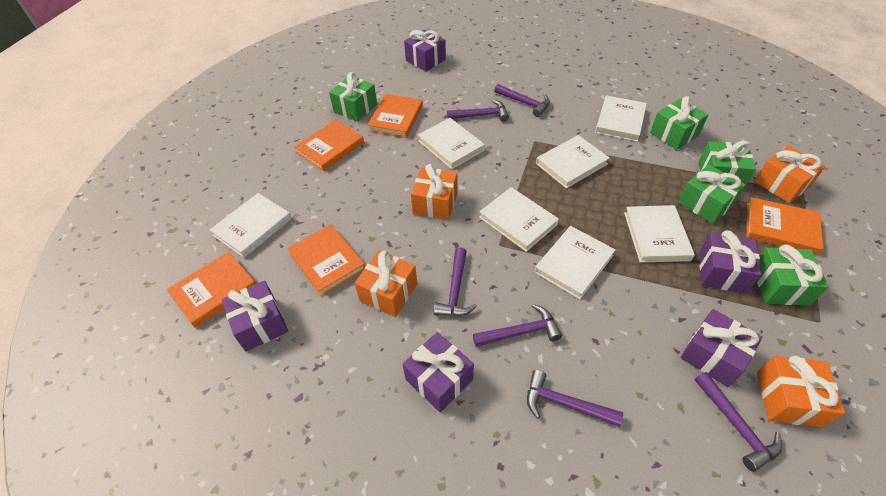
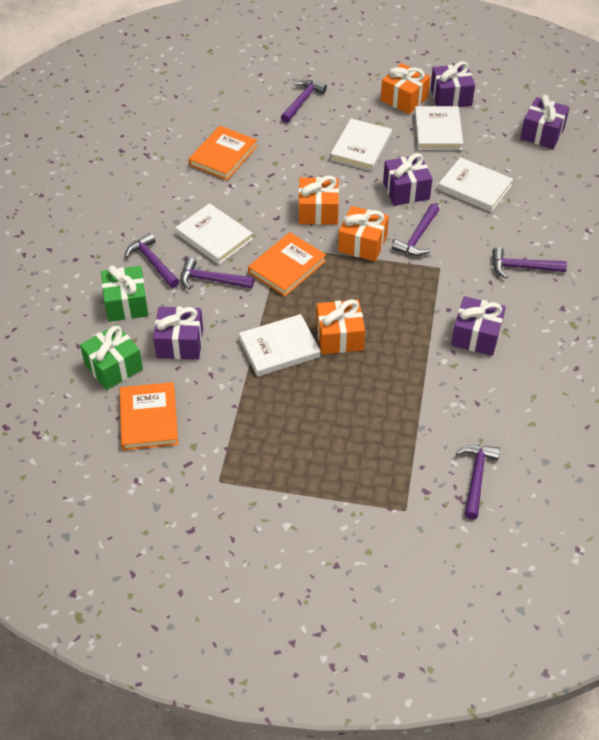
green gift: [329,72,377,122] [650,96,708,149] [678,165,745,224] [698,141,756,190] [757,245,829,305] = 5 -> [80,324,143,390] [101,265,148,322] = 2
orange book: [167,251,256,328] [287,224,366,296] [294,120,364,171] [367,94,423,138] [746,197,824,255] = 5 -> [120,382,178,451] [189,126,257,180] [248,232,326,296] = 3
white book: [210,193,292,258] [418,118,485,169] [479,187,559,252] [534,226,615,299] [536,135,610,189] [595,95,647,142] [624,205,695,263] = 7 -> [175,203,253,264] [239,314,320,377] [330,119,392,171] [414,106,463,150] [438,157,513,212] = 5

